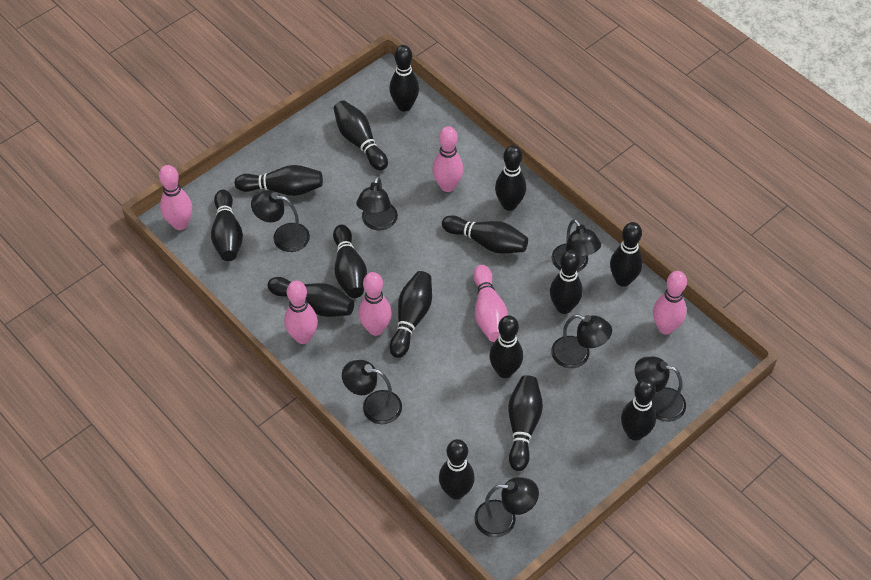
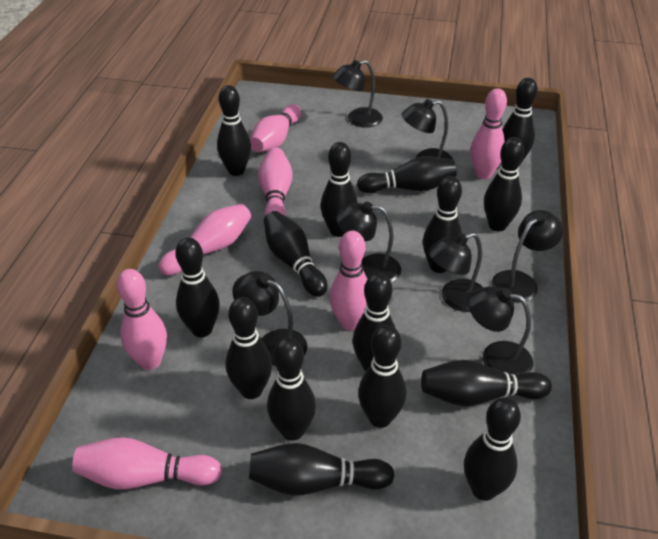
pink bowling pin: [159,165,192,230] [284,281,318,344] [358,272,392,336] [432,126,463,192] [473,265,508,342] [653,271,687,334] = 6 -> [72,437,222,489] [116,269,167,370] [158,204,251,276] [250,104,301,152] [258,147,293,216] [330,231,367,330] [470,88,507,179] = 7

